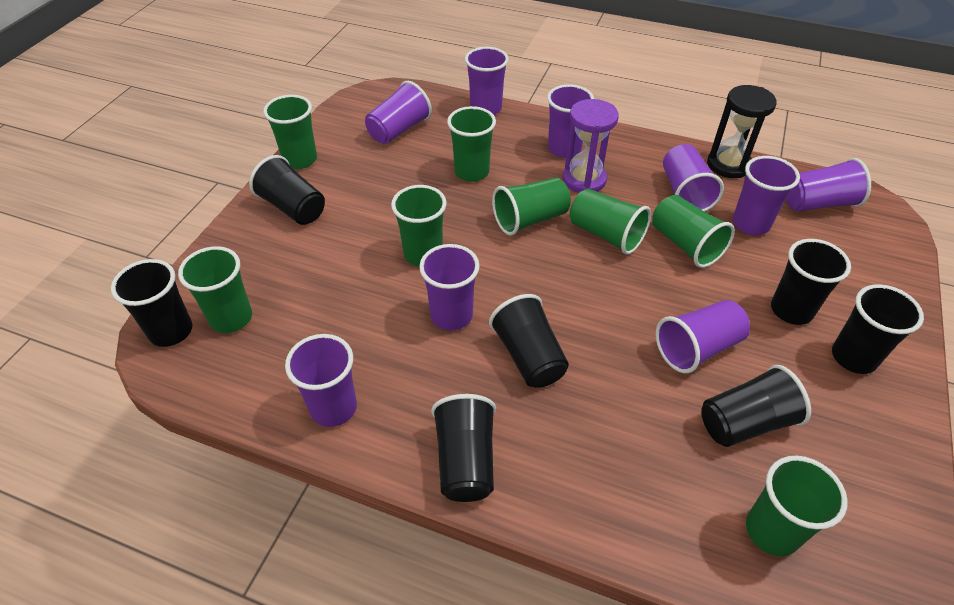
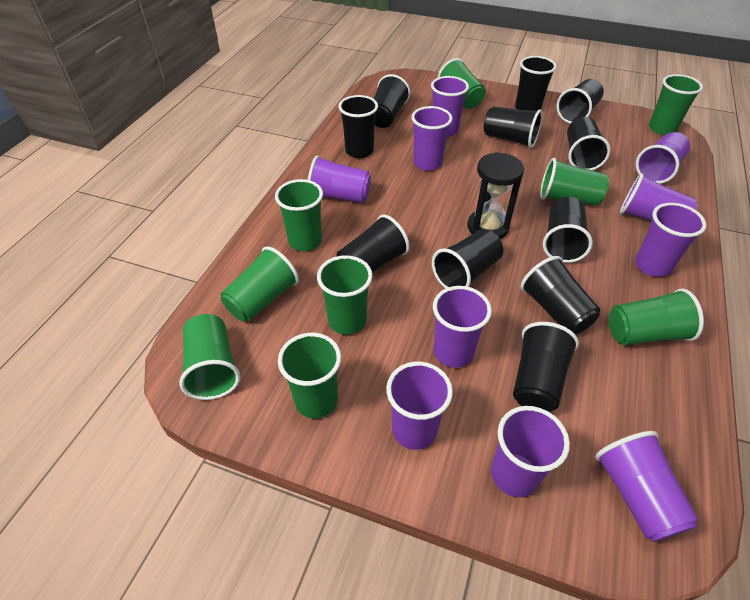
black cup: [111,259,192,347] [249,155,325,225] [431,394,496,502] [489,294,569,388] [701,365,811,447] [771,239,851,325] [832,284,924,374] = 7 -> [337,215,410,273] [338,95,378,158] [373,74,410,128] [432,229,503,288] [484,106,543,148] [513,322,579,412] [515,56,557,111] [521,256,600,335] [543,197,593,263] [556,79,604,124] [567,117,611,170] = 11
green cup: [178,246,252,333] [263,95,317,169] [391,185,447,266] [447,106,496,182] [492,177,571,236] [570,189,651,255] [652,195,735,268] [746,455,848,556] = 8 -> [179,314,240,400] [221,246,299,322] [275,179,323,251] [278,333,341,419] [317,255,373,335] [438,58,486,109] [540,158,609,206] [609,289,704,345] [649,74,703,135] = 9
purple cup: [285,334,357,427] [365,81,432,144] [419,244,480,331] [465,47,509,115] [547,84,594,158] [656,300,750,373] [663,144,724,212] [733,156,800,235] [786,158,871,211] = 9 -> [308,155,371,203] [386,361,453,450] [412,106,452,171] [431,76,469,137] [433,286,492,368] [491,406,570,497] [595,431,699,542] [620,173,697,221] [635,203,706,277] [636,132,690,184] = 10
purple hourglass: [562,99,619,193] = 1 -> none = 0

